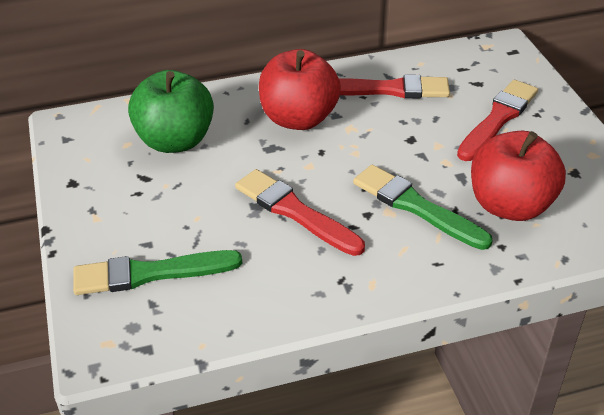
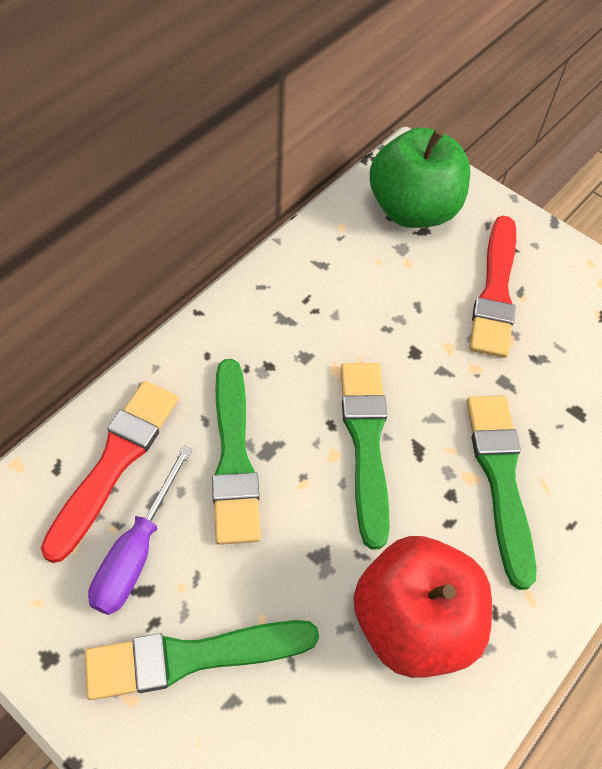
green brush: [73,250,242,295] [353,165,493,250] = 2 -> [85,620,319,700] [212,359,261,545] [341,363,390,549] [467,395,537,590] = 4
purple screwdriver: none = 0 -> [88,445,192,615] = 1
red apple: [259,49,341,130] [471,131,566,221] = 2 -> [353,536,492,678] = 1
red brush: [235,169,365,256] [339,75,450,98] [457,80,538,161] = 3 -> [41,381,178,563] [469,216,516,358] = 2

